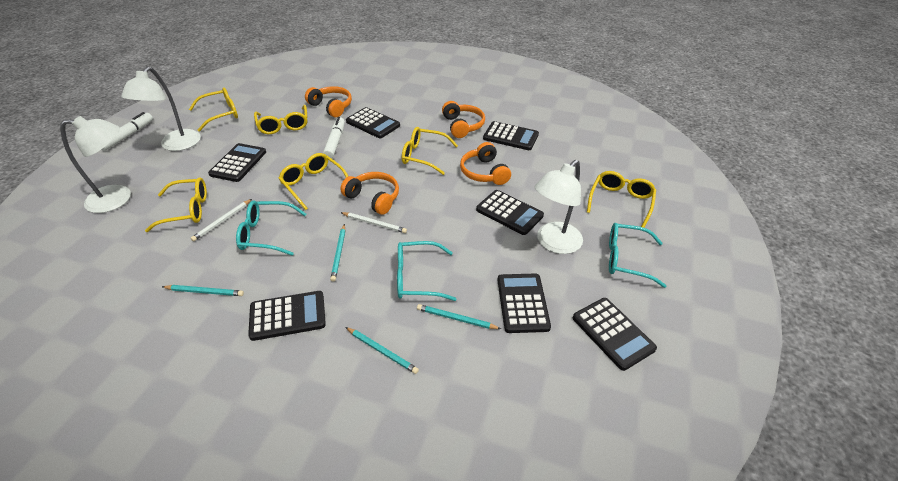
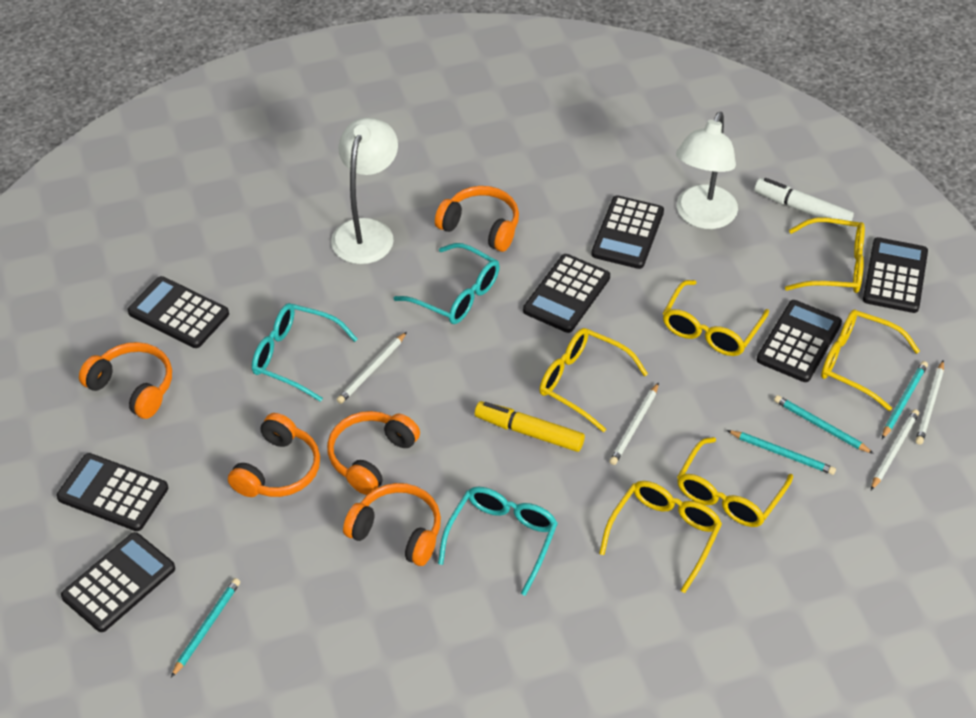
orange headphones: [305,86,352,117] [340,172,399,215] [442,101,485,138] [460,142,511,185] = 4 -> [79,342,172,419] [228,413,320,497] [327,411,420,495] [343,483,441,566] [435,186,519,252] = 5
white lamp: [60,116,131,213] [121,66,201,151] [534,160,583,254] = 3 -> [331,118,398,264] [676,112,738,229] = 2
white marker: [101,112,153,151] [323,117,345,159] = 2 -> [754,178,854,228] = 1
white pencil: [191,199,252,241] [340,212,407,233] = 2 -> [337,332,407,404] [609,382,659,465] [871,409,919,490] [916,360,944,445] = 4
yellow marker: none = 0 -> [475,401,585,452] = 1

